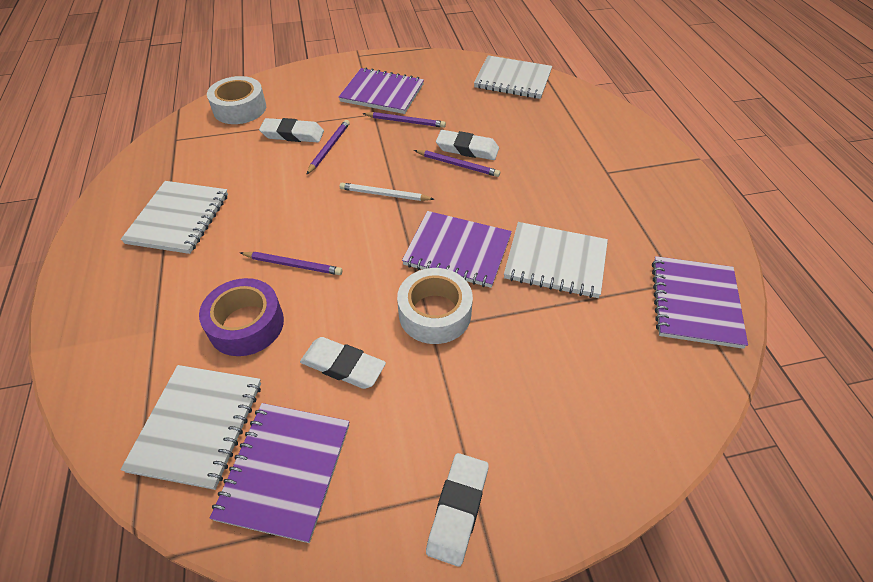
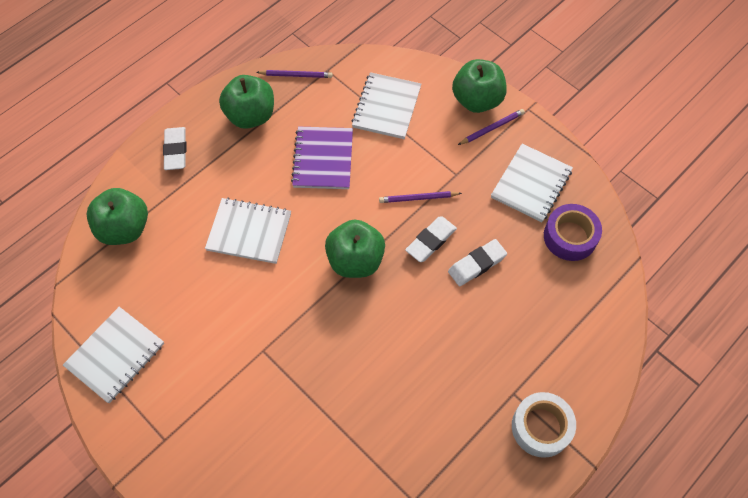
green apple: none = 0 -> [86,188,148,245] [219,75,274,129] [325,220,385,278] [452,59,506,113] = 4
purple notebook: [210,403,349,543] [339,67,424,114] [402,211,512,288] [652,256,748,349] = 4 -> [291,126,353,189] = 1
purple pencil: [240,252,342,275] [306,120,350,175] [362,112,446,128] [414,150,500,177] = 4 -> [256,70,333,78] [379,191,462,203] [458,109,525,145] = 3
white eraser: [259,118,324,142] [300,337,386,389] [426,453,488,567] [436,130,499,160] = 4 -> [163,127,186,170] [405,217,457,262] [448,239,507,286] = 3
white pencil: [340,183,435,201] = 1 -> none = 0
white tape: [207,76,266,124] [397,268,473,344] = 2 -> [512,392,576,458] = 1

